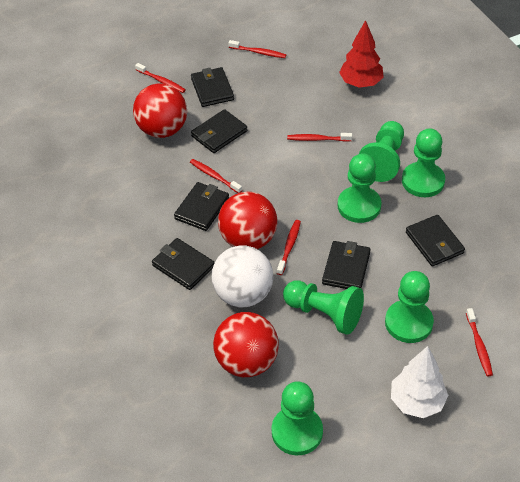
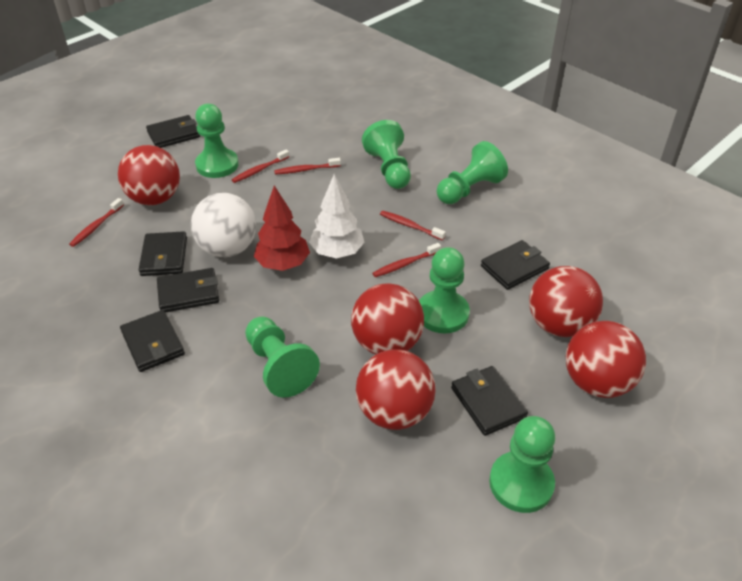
red ball: [133,84,187,138] [213,312,279,377] [218,191,277,249] = 3 -> [118,145,180,205] [351,283,424,354] [356,349,436,430] [529,266,603,337] [566,321,646,398] = 5
red toothbrush: [135,63,186,93] [190,159,242,193] [228,40,286,58] [277,220,301,275] [287,133,352,142] [466,308,493,377] = 6 -> [69,198,124,247] [232,149,289,183] [274,158,341,175] [373,243,441,277] [380,211,446,240] = 5

